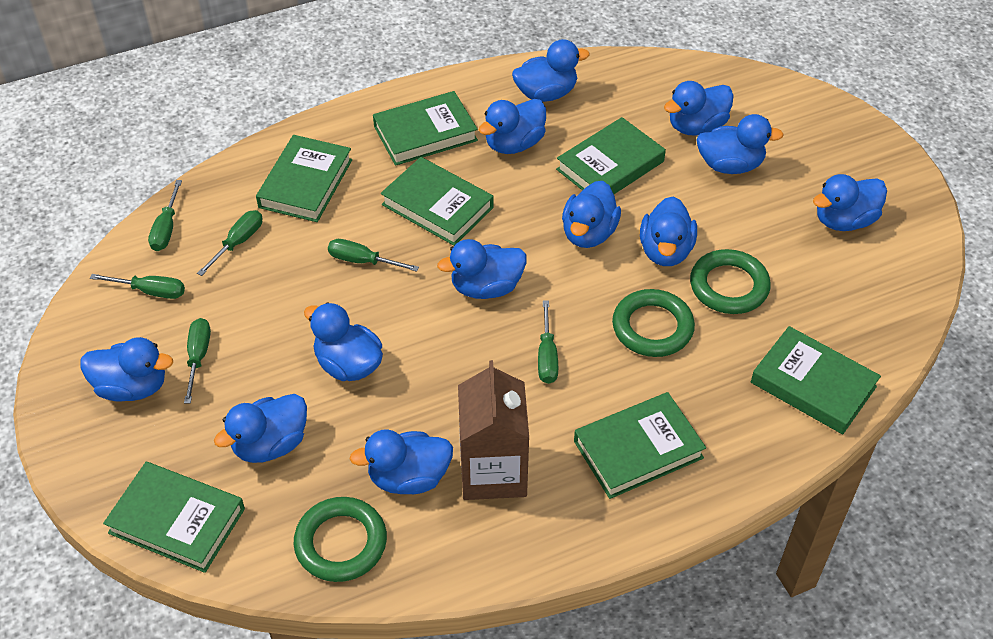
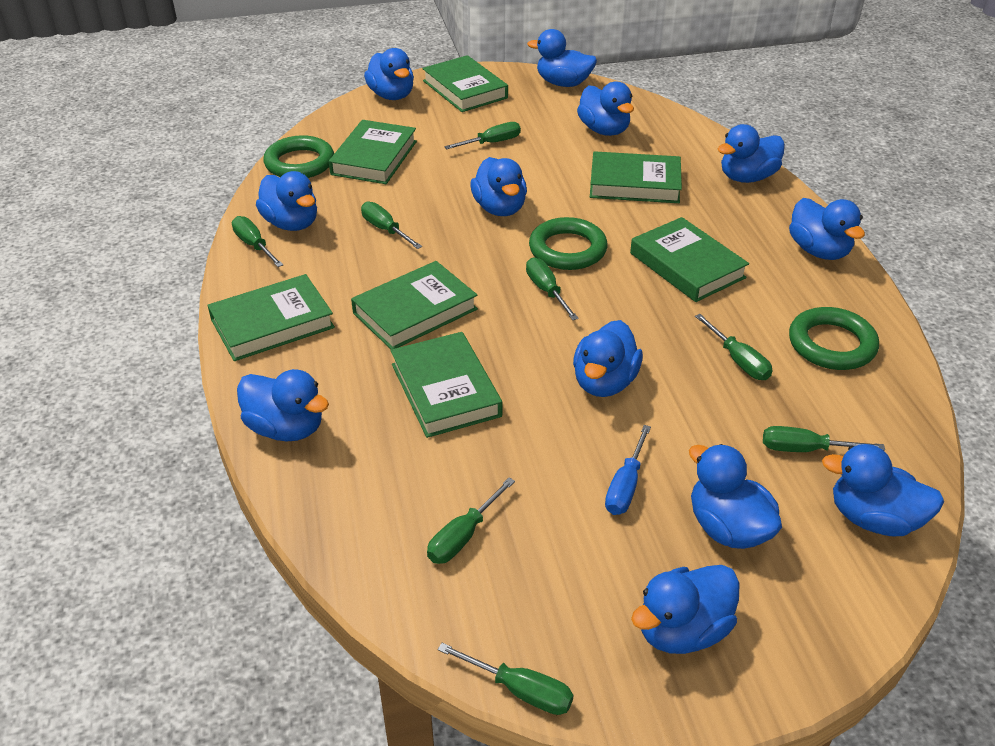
blue screwdriver: none = 0 -> [605,425,651,515] = 1
brown carton: [458,360,529,500] = 1 -> none = 0
green screwdriver: [90,274,185,299] [148,180,182,251] [184,318,211,404] [197,210,262,276] [328,239,419,272] [538,300,558,384] = 6 -> [232,216,283,267] [361,202,422,249] [427,478,515,564] [438,643,573,715] [444,122,521,149] [526,257,579,320] [695,314,772,380] [763,426,885,452] = 8

